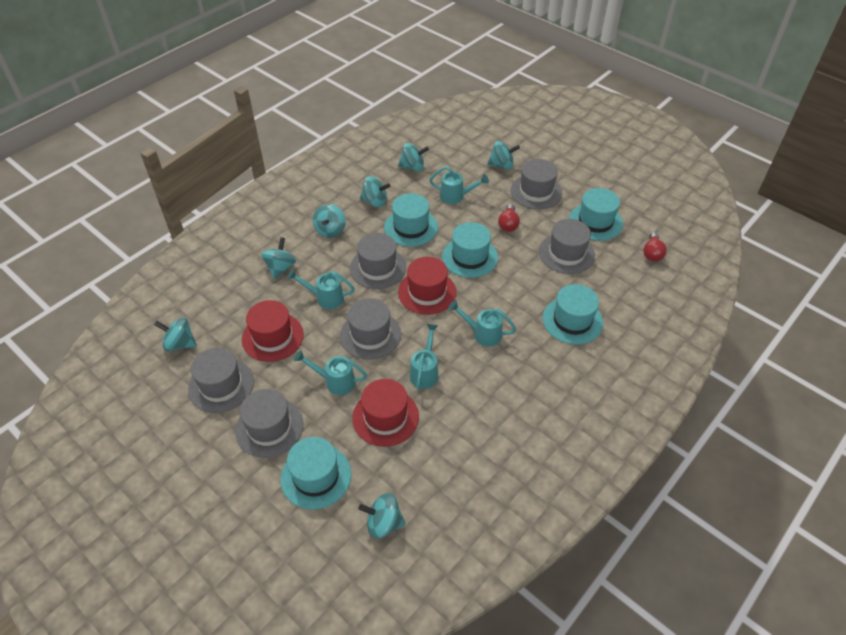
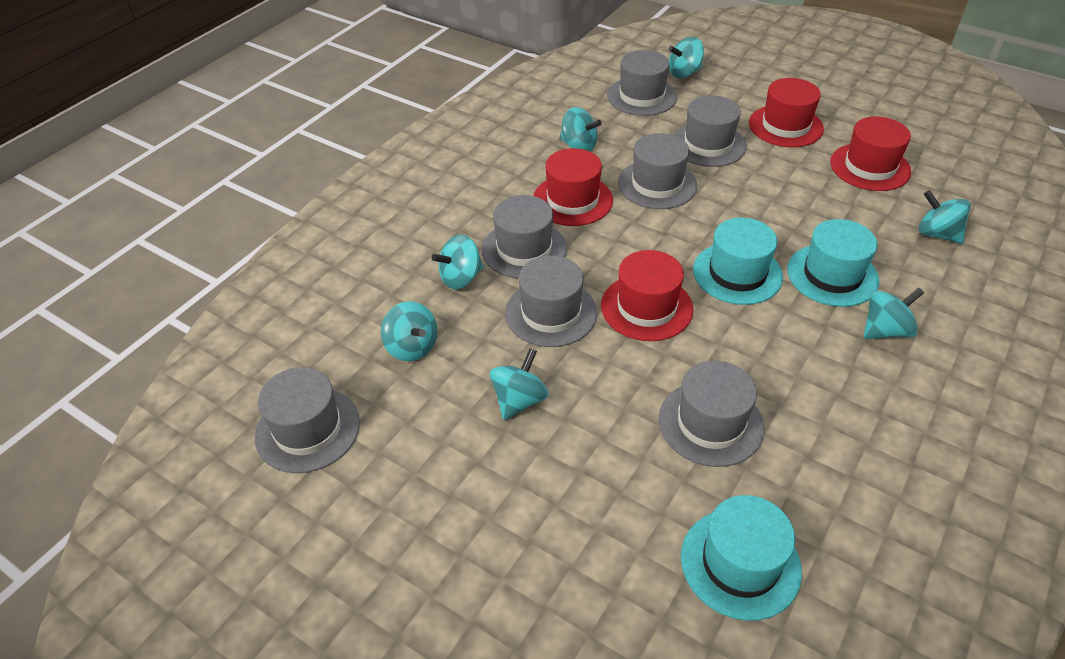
grey hat: [188,348,254,413] [235,389,303,458] [340,298,401,360] [350,233,406,289] [511,159,562,209] [539,219,595,274] = 6 -> [255,367,360,473] [482,195,567,278] [505,256,597,347] [607,50,677,116] [618,133,697,209] [659,361,764,467] [673,95,747,167] = 7
red hat: [242,300,304,362] [352,379,419,447] [398,257,456,315] = 3 -> [533,148,613,226] [601,250,693,341] [749,78,824,147] [830,116,912,191] = 4
red light bulb: [498,204,520,232] [643,232,667,262] = 2 -> none = 0
turquoise hat: [280,437,351,510] [384,193,438,247] [442,222,498,278] [543,284,603,345] [569,188,623,241] = 5 -> [681,495,802,621] [693,218,783,305] [787,219,879,307] = 3
turquoise watering can: [287,269,355,309] [294,350,367,395] [410,324,439,390] [429,166,489,204] [448,300,517,347] = 5 -> none = 0

